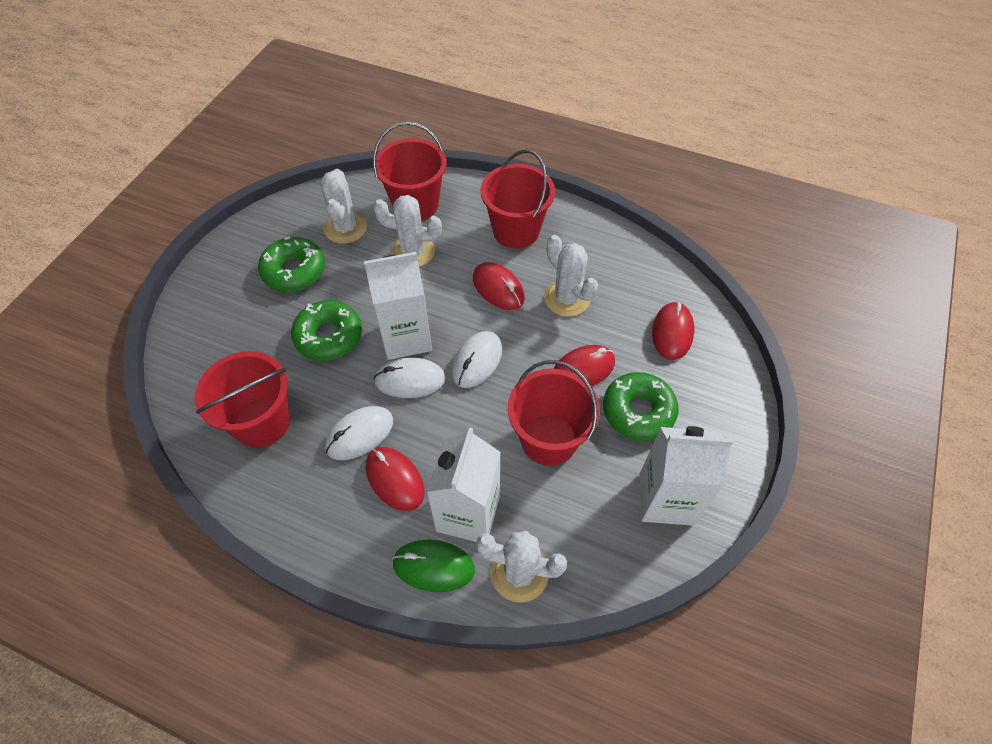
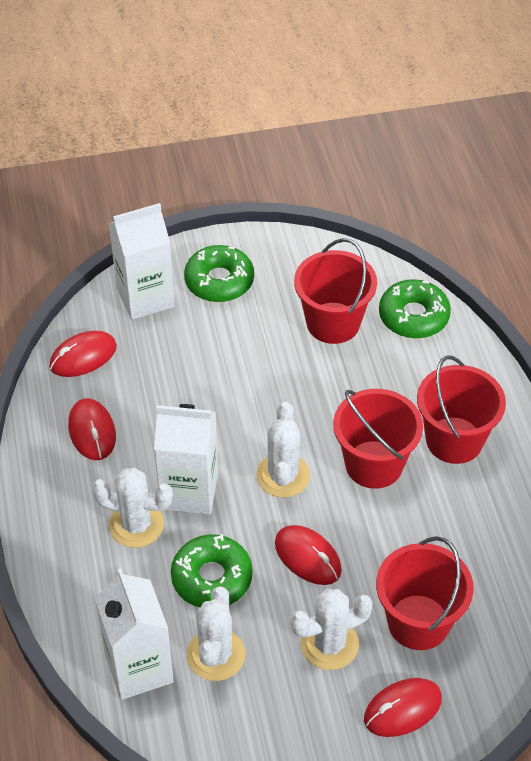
green mouse: [392,540,475,592] = 1 -> none = 0
white mouse: [325,406,393,460] [374,357,446,398] [451,331,502,388] = 3 -> none = 0

